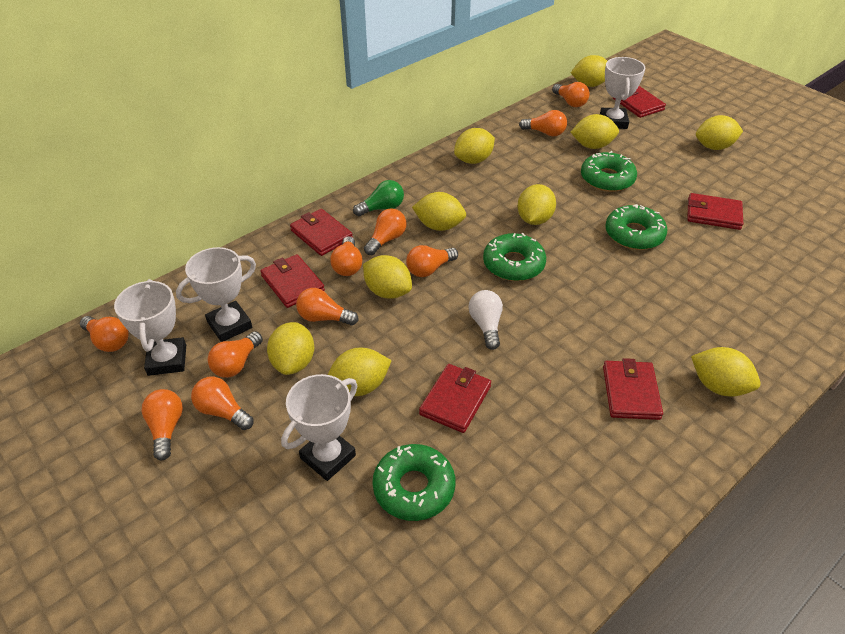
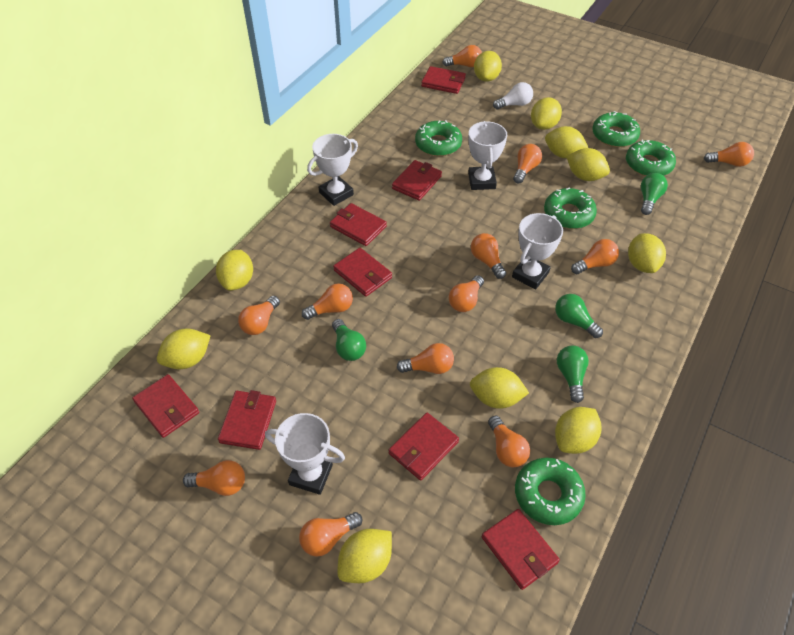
green donut: [372,444,455,521] [483,233,546,281] [581,151,637,192] [605,204,667,250] = 4 -> [415,120,462,156] [515,458,586,525] [544,187,597,229] [592,111,640,147] [626,140,676,176] = 5
green light bulb: [353,180,404,216] = 1 -> [332,319,366,361] [555,294,603,338] [557,346,589,403] [641,173,668,215] = 4
orange light bulb: [80,316,129,352] [142,389,183,460] [191,377,254,430] [208,331,263,378] [296,288,359,325] [330,236,362,276] [364,208,406,255] [406,245,458,277] [519,110,567,136] [552,82,590,107] = 10 -> [183,460,245,496] [238,296,280,335] [299,512,362,557] [302,283,353,320] [397,343,454,374] [442,45,482,67] [449,275,484,312] [471,233,506,279] [488,416,530,467] [513,144,542,183] [571,239,619,274] [704,142,754,167] = 12
red wallet: [260,254,325,308] [290,209,353,256] [419,364,491,433] [603,358,663,420] [613,86,666,118] [687,193,743,230] = 6 -> [132,374,199,438] [218,390,276,450] [330,203,387,246] [333,248,392,297] [388,413,459,481] [392,160,442,201] [421,66,466,94] [482,509,560,590] = 8

